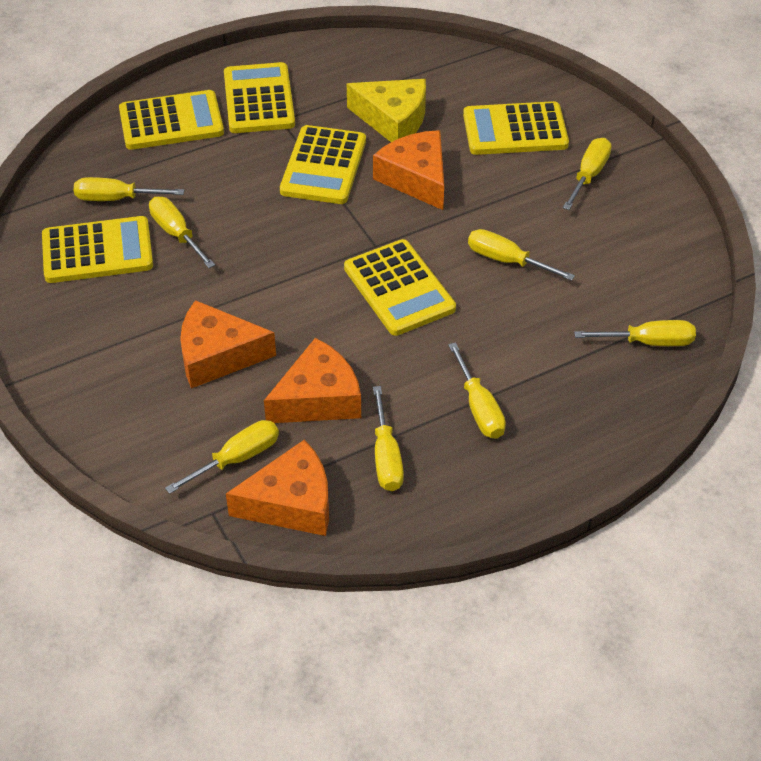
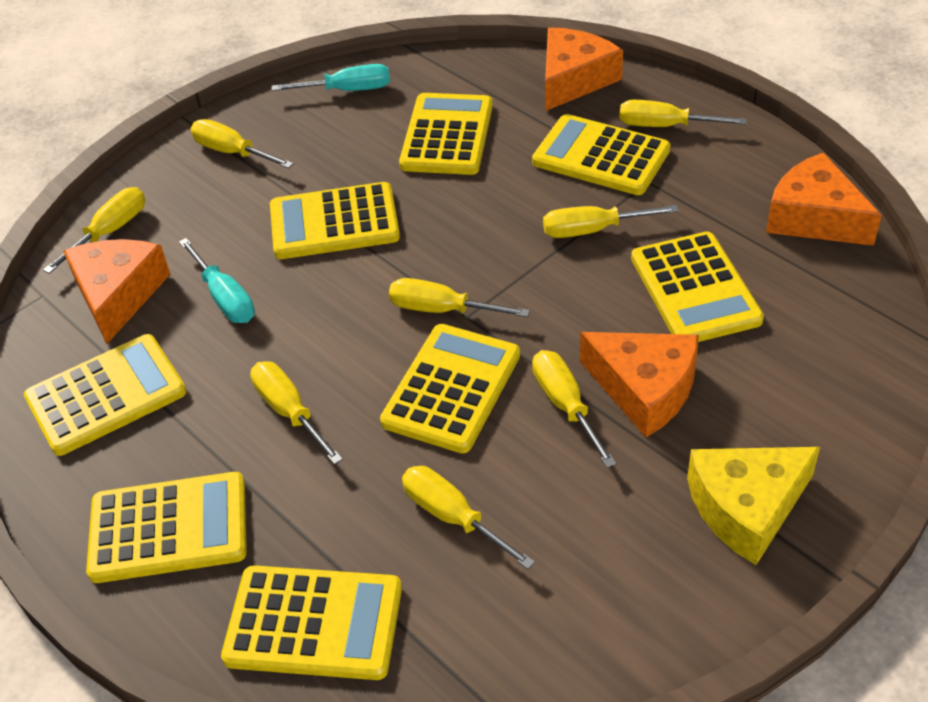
turquoise screwdriver: none = 0 -> [179,238,255,323] [272,64,390,91] = 2
yellow calculator: [42,216,153,283] [119,90,224,150] [224,62,295,133] [280,125,366,204] [344,239,456,336] [463,101,569,155] = 6 -> [24,334,187,456] [86,472,247,583] [221,565,402,680] [270,182,400,259] [380,324,520,453] [399,93,493,175] [532,114,671,195] [631,231,764,342] = 8

